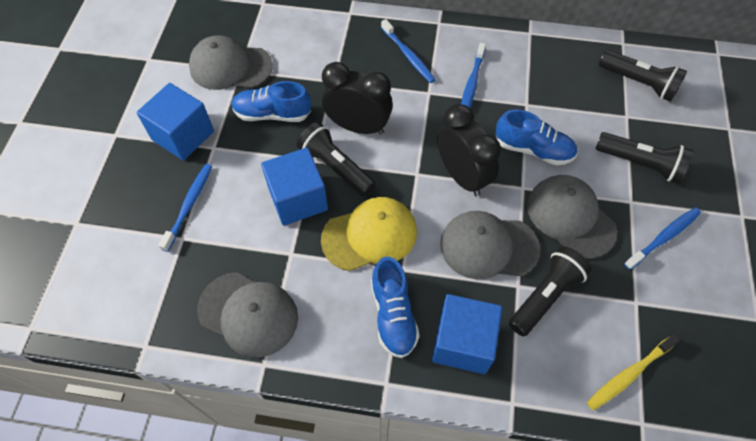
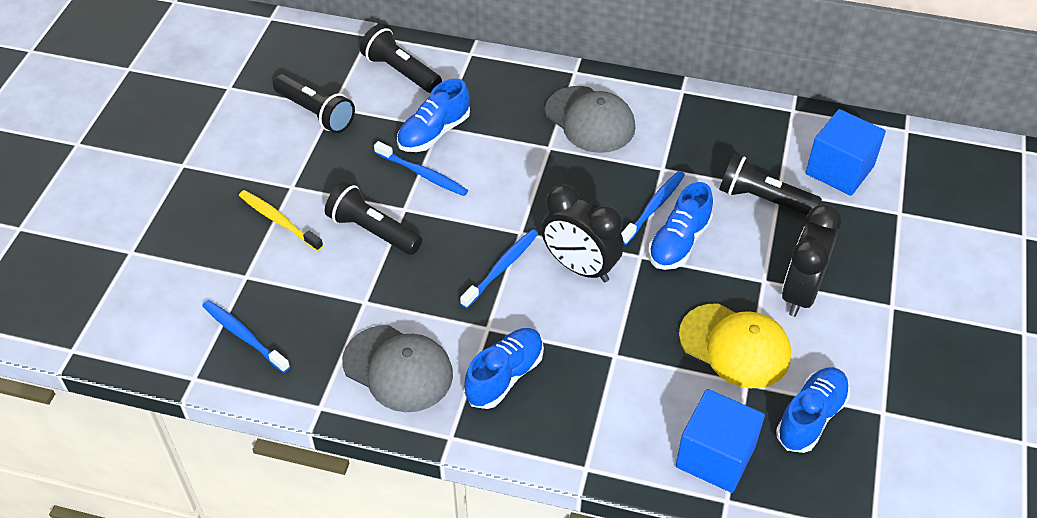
blue cube: [136,83,214,161] [261,148,328,226] [432,294,502,374] = 3 -> [676,389,765,493] [806,109,886,196] = 2
blue shoe: [231,81,311,122] [371,257,420,358] [495,109,577,165] = 3 -> [397,78,470,152] [464,328,544,409] [648,182,713,270] [776,367,850,453] = 4
grey cap: [189,35,273,90] [197,272,298,358] [440,211,540,279] [527,175,617,259] = 4 -> [342,325,453,412] [545,86,635,153] = 2

